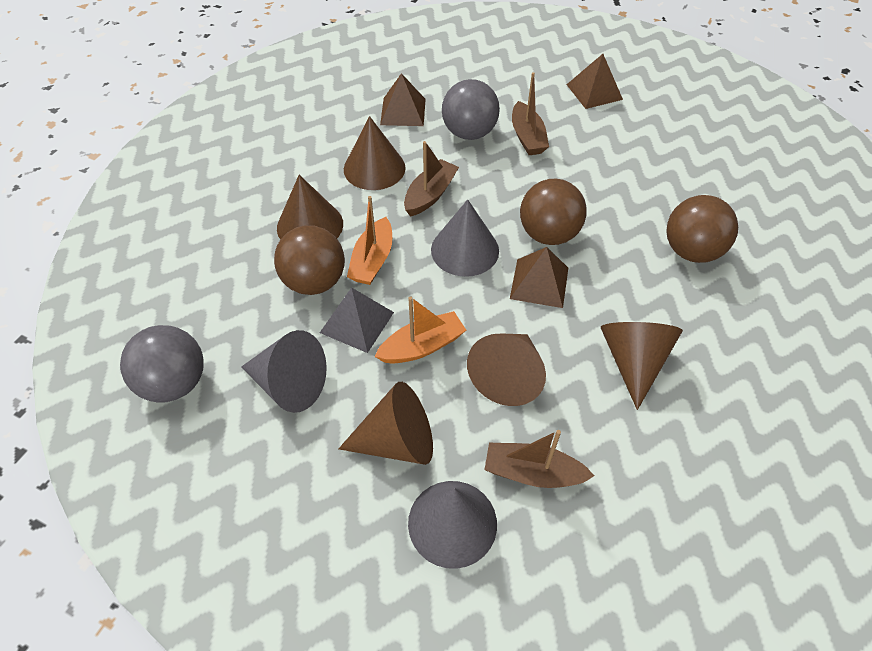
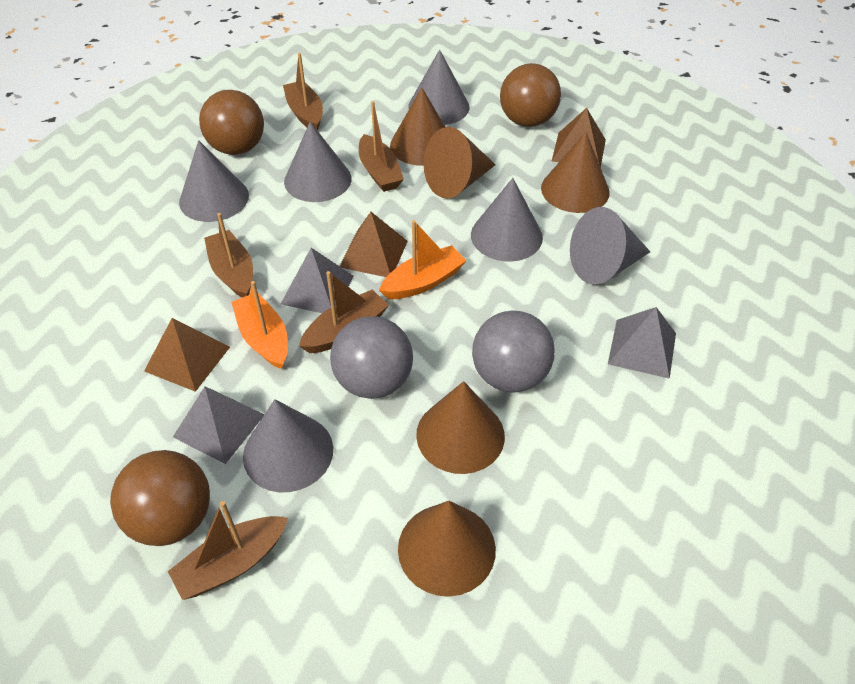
brown boat: [404,141,459,217] [484,430,594,488] [512,72,549,155] = 3 -> [168,501,288,600] [204,213,253,298] [283,53,323,130] [299,271,389,353] [359,101,404,192] = 5
grey cone: [241,330,327,413] [408,481,497,569] [431,199,499,277] = 3 -> [179,140,249,222] [243,399,333,493] [284,122,351,202] [408,50,469,125] [471,178,543,261] [570,207,650,284] = 6
grey pyramid: [320,287,394,353] = 1 -> [173,387,264,464] [281,248,354,313] [608,307,676,379] = 3

